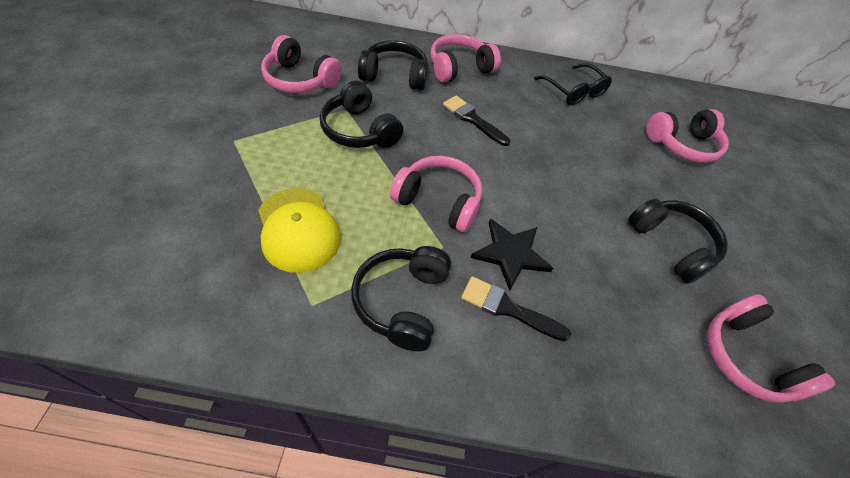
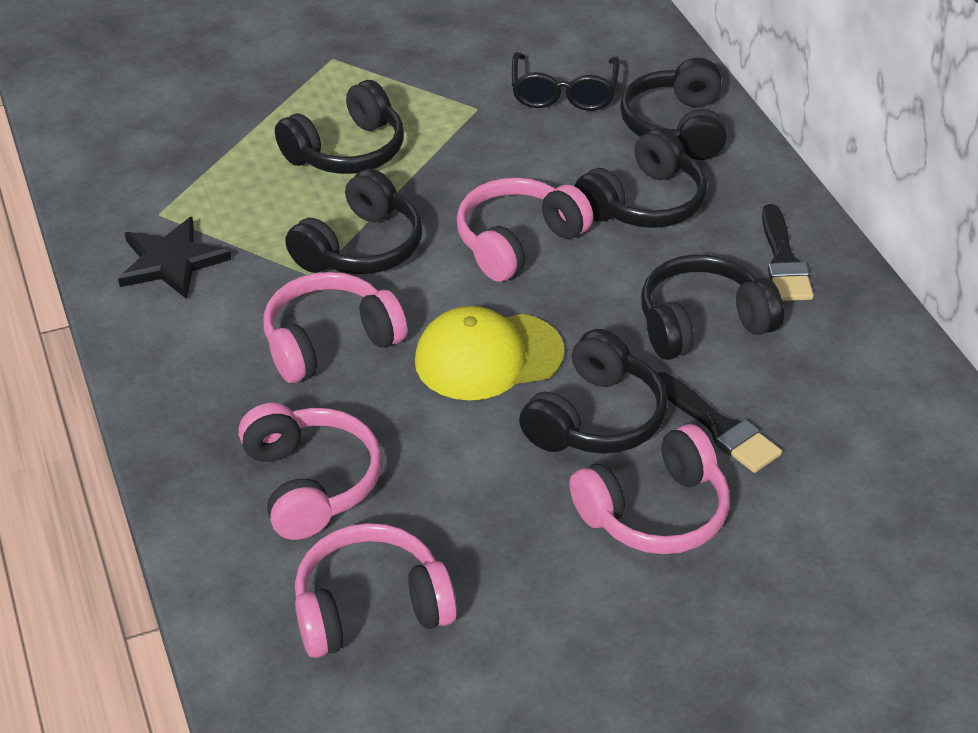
black headphones: [319,81,403,148] [351,246,451,351] [358,40,429,91] [628,199,727,284] = 4 -> [275,80,404,174] [285,169,422,274] [519,329,668,454] [575,128,707,228] [620,58,727,160] [641,254,784,360] = 6

